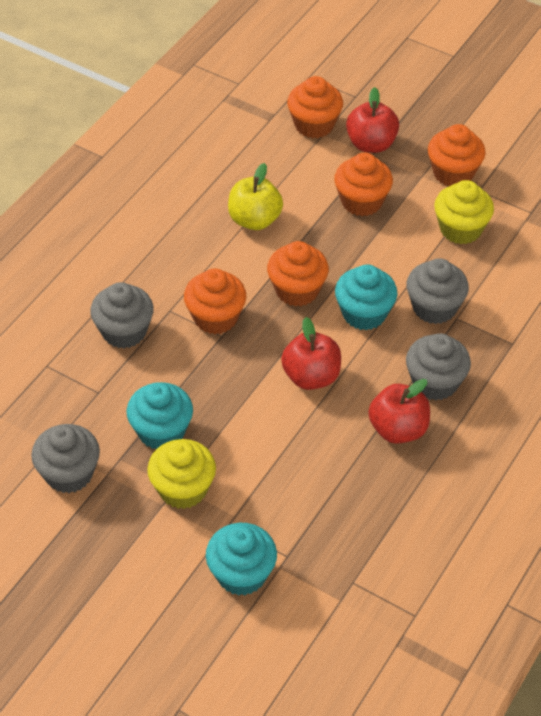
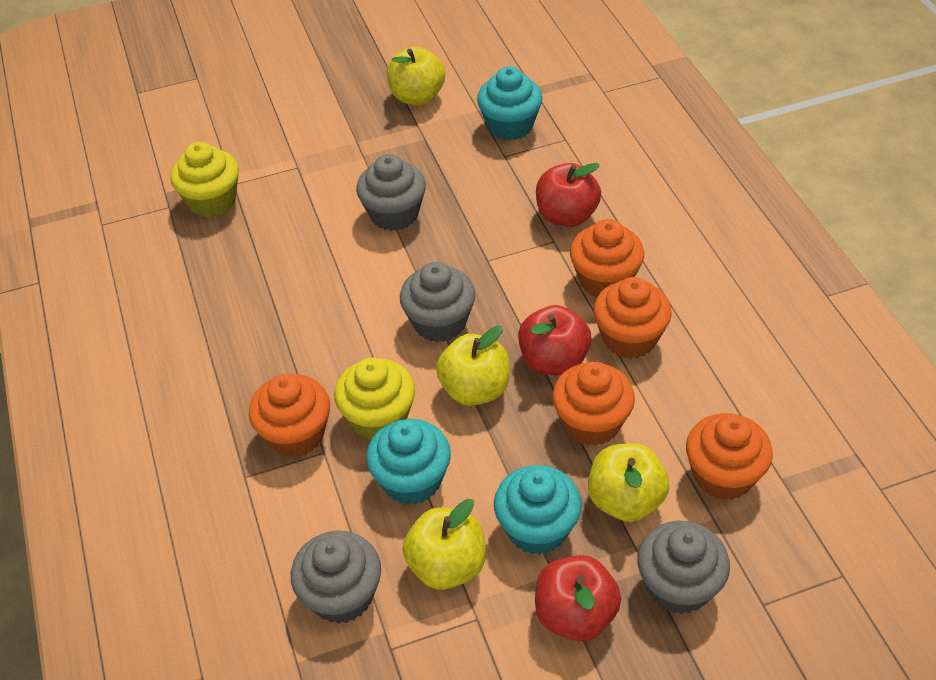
yellow apple: [228,163,283,230] = 1 -> [387,46,445,105] [402,499,486,590] [436,326,510,406] [588,443,669,522] = 4

